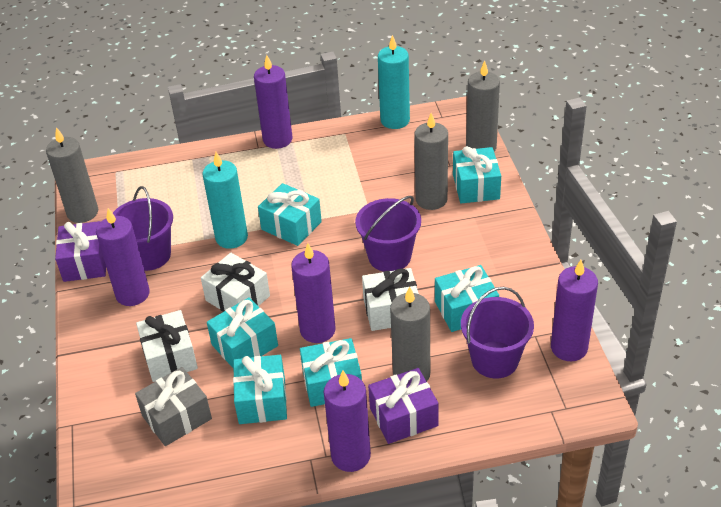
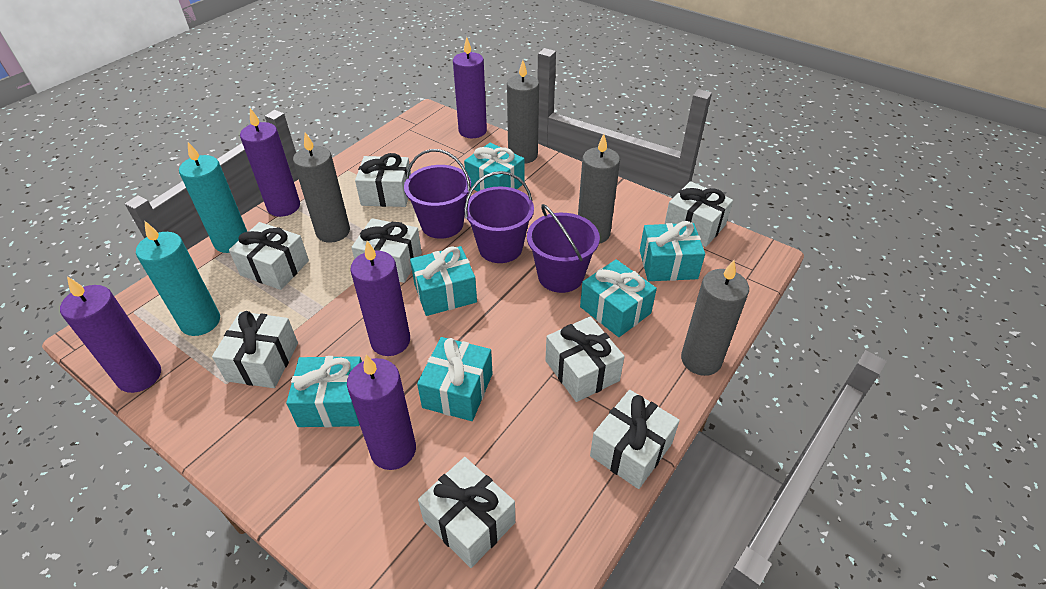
grey gift: [135,367,212,446] = 1 -> none = 0
purple gift: [55,221,106,282] [368,368,439,444] = 2 -> none = 0
white gift: [136,310,198,382] [201,253,270,312] [362,268,419,331] = 3 -> [212,311,298,388] [229,222,309,290] [351,218,422,283] [355,153,411,207] [418,457,515,568] [545,316,625,402] [590,390,680,489] [665,181,733,247] = 8

